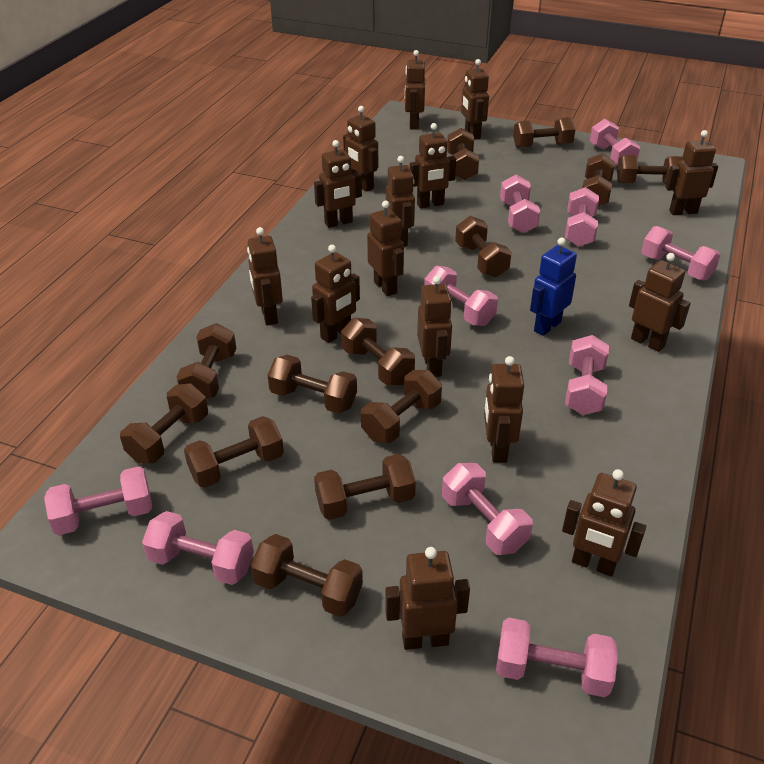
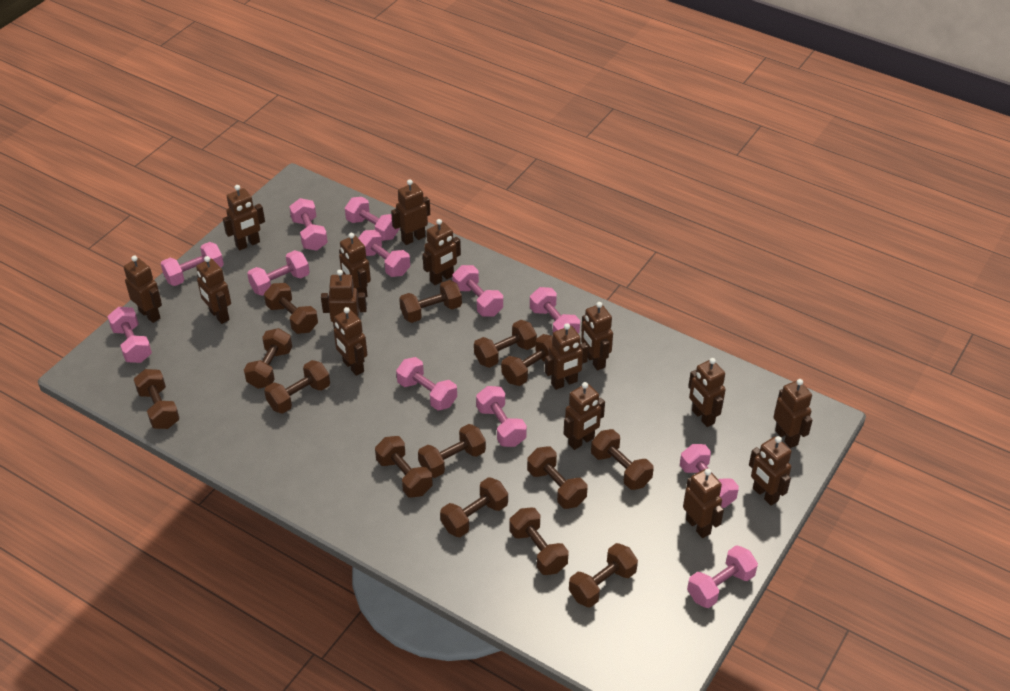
blue robot: [530,238,577,336] = 1 -> none = 0
brown dumbbell: [120,383,208,463] [176,323,236,400] [184,416,284,488] [251,534,363,617] [268,355,357,414] [314,454,416,520] [341,318,415,385] [361,370,442,443] [447,128,479,181] [455,216,512,278] [513,117,575,148] [582,153,615,206] [617,155,683,184] = 13 -> [134,369,180,429] [244,328,292,389] [264,283,318,334] [264,360,330,414] [375,436,433,498] [399,280,462,323] [418,424,486,478] [440,477,508,537] [474,320,537,368] [501,334,553,386] [509,507,569,575] [527,446,587,509] [569,543,638,608] [591,429,654,490] = 14
pink dumbbell: [44,466,152,535] [142,511,254,585] [424,266,498,326] [442,463,533,555] [496,618,618,697] [500,175,540,233] [565,187,599,247] [565,335,609,415] [590,119,640,166] [642,226,720,280] = 10 -> [107,307,152,363] [161,242,224,286] [247,250,310,296] [289,198,328,251] [345,197,399,241] [358,230,410,277] [396,357,457,410] [452,265,503,316] [476,386,527,447] [530,287,580,334] [680,444,739,508] [687,545,758,608] = 12

